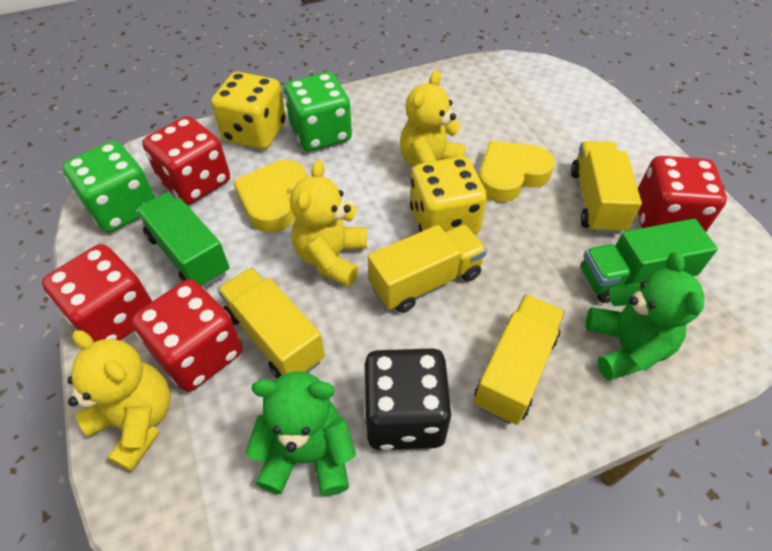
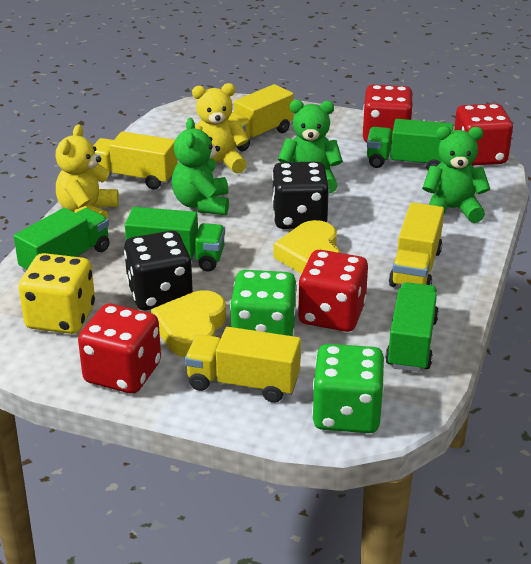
black dice: [364,348,452,450] = 1 -> [124,231,193,311] [272,162,329,229] = 2
green teddy bear: [245,371,356,496] [586,252,704,381] = 2 -> [172,118,229,215] [278,100,343,194] [422,126,490,223] = 3
green truck: [136,192,230,288] [581,219,718,303] = 2 -> [14,208,110,272] [125,207,225,272] [367,119,454,170] [385,282,439,372] = 4
yellow dice: [211,72,286,149] [410,156,487,235] = 2 -> [19,253,95,334] = 1
yellow teddy bear: [67,330,171,471] [290,160,367,287] [400,71,466,167] = 3 -> [55,125,119,219] [192,83,249,174] = 2

